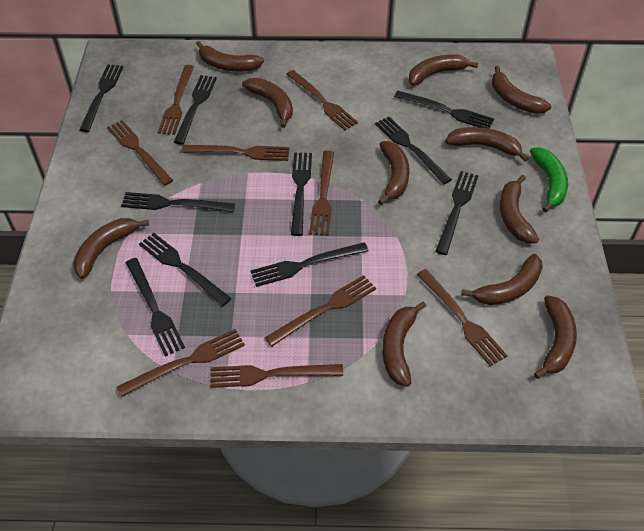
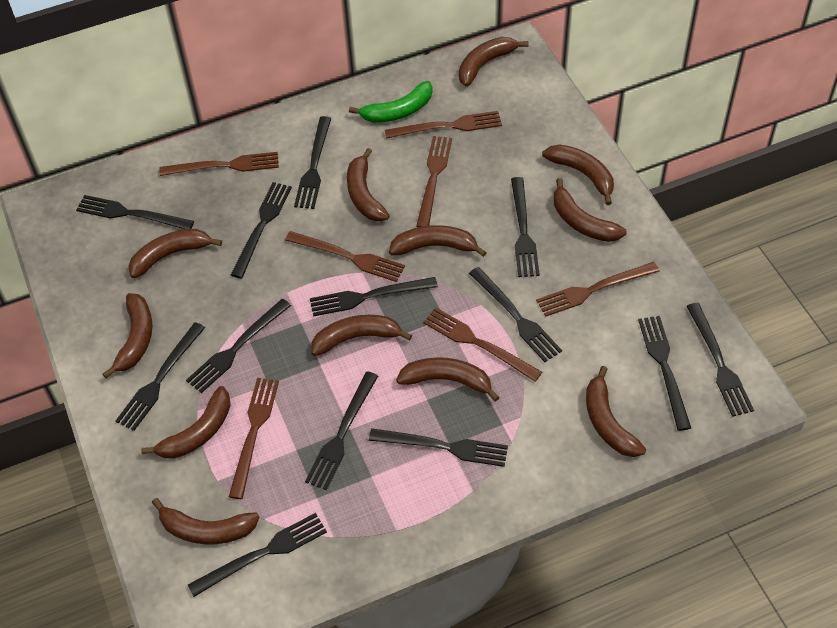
black fork: [79,64,123,132] [121,192,235,212] [126,258,185,356] [139,233,232,306] [174,75,217,145] [250,242,368,287] [291,153,312,236] [375,117,452,184] [394,91,494,129] [435,171,479,255] = 10 -> [76,195,194,230] [116,322,205,431] [186,299,291,393] [188,513,327,597] [231,182,292,279] [294,116,331,209] [305,371,378,490] [310,277,438,317] [369,428,508,467] [469,267,562,362] [511,177,540,277] [638,316,691,431] [687,303,754,417] = 13
brown banana: [73,218,149,279] [196,41,264,71] [242,78,293,128] [378,141,410,205] [382,301,426,387] [408,54,478,86] [445,127,528,161] [461,254,543,305] [492,66,551,114] [500,175,539,243] [534,295,577,379] = 11 -> [102,293,153,378] [128,229,222,278] [141,386,231,459] [152,498,260,544] [311,315,412,356] [347,148,390,221] [389,225,487,257] [396,357,500,402] [459,37,529,86] [542,144,614,205] [554,178,626,242] [586,366,646,457] = 12
brown fork: [107,120,173,186] [116,329,245,397] [158,65,194,135] [182,145,290,161] [210,364,343,388] [265,275,376,346] [286,70,358,131] [309,150,334,236] [417,269,508,366] = 9 -> [159,152,279,176] [229,378,279,499] [285,231,405,282] [385,111,502,139] [416,136,452,228] [423,308,542,382] [536,262,660,317] = 7

